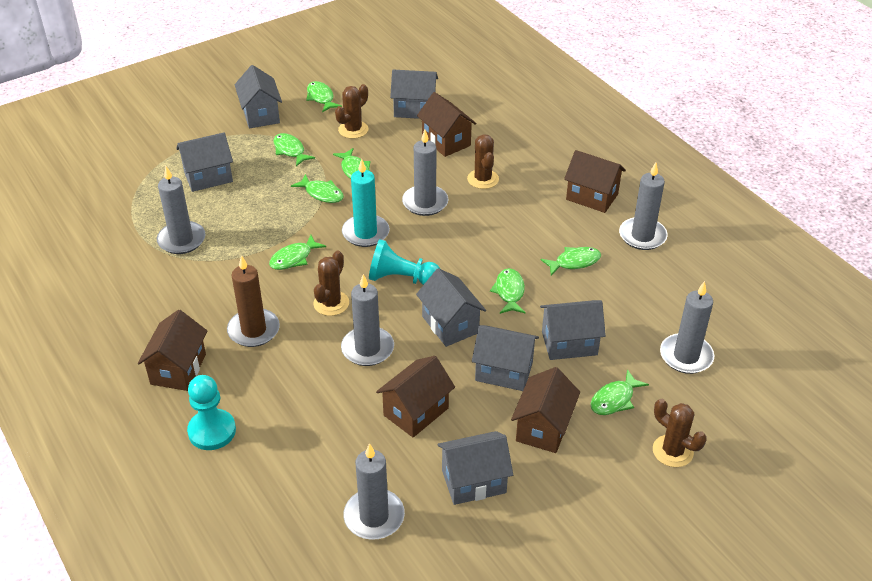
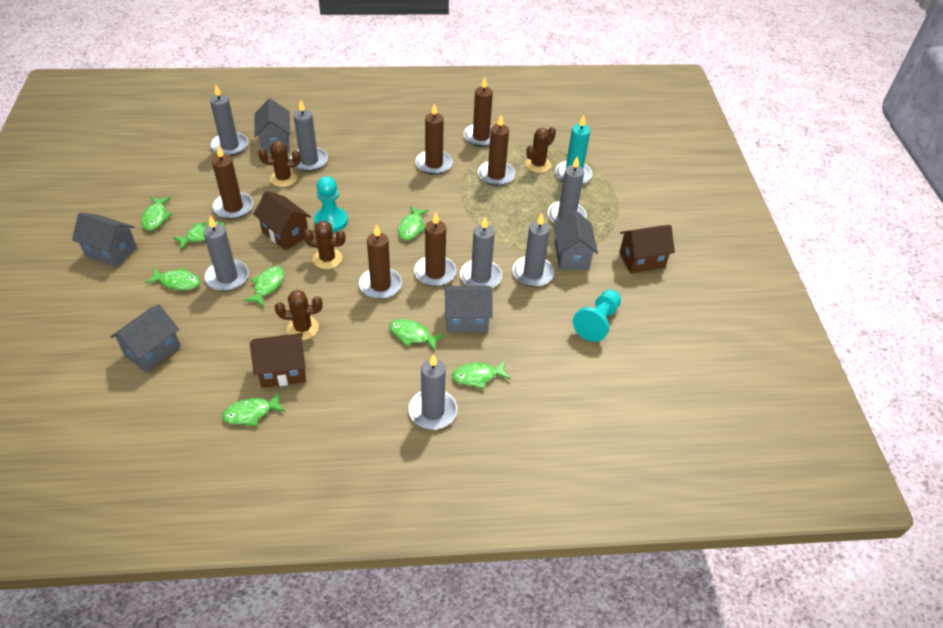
brown candle: [227,255,280,347] = 1 -> [212,145,253,219] [359,225,402,299] [414,213,456,286] [416,103,453,175] [464,77,493,147] [478,115,515,186] = 6
brown house: [138,310,207,391] [376,356,455,437] [417,92,477,157] [511,367,580,453] [564,150,626,213] = 5 -> [250,333,306,388] [253,191,311,250] [619,225,675,274] = 3
grey candle: [157,166,206,254] [341,274,394,366] [343,443,405,540] [402,130,448,216] [619,162,668,250] [660,281,714,374] = 6 -> [204,216,249,291] [210,85,248,156] [290,100,328,172] [409,354,457,429] [460,217,502,288] [513,213,554,287] [548,156,587,223] = 7
grey house: [176,132,233,192] [235,65,282,128] [390,70,438,119] [416,268,486,347] [437,431,513,505] [472,325,539,391] [540,300,606,360] = 7 -> [72,212,137,267] [111,304,181,373] [254,98,290,153] [444,286,493,332] [553,210,598,270] = 5

